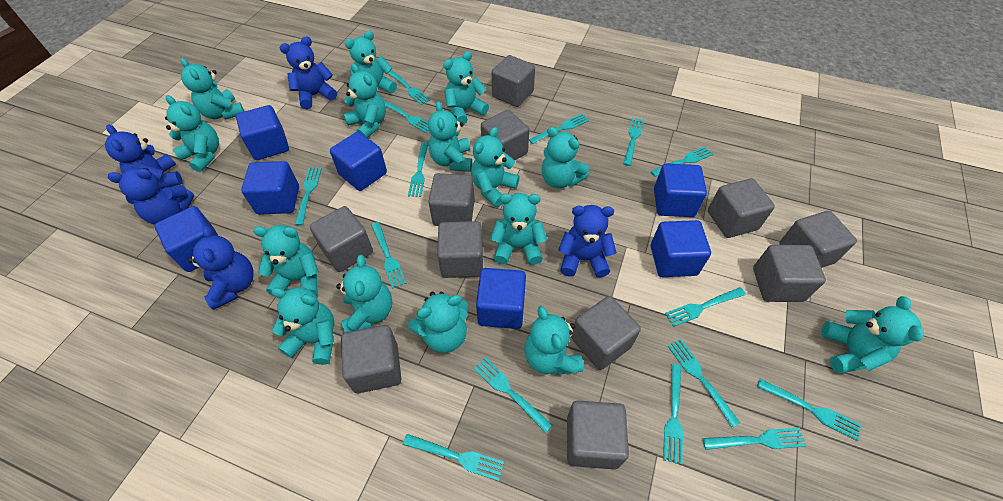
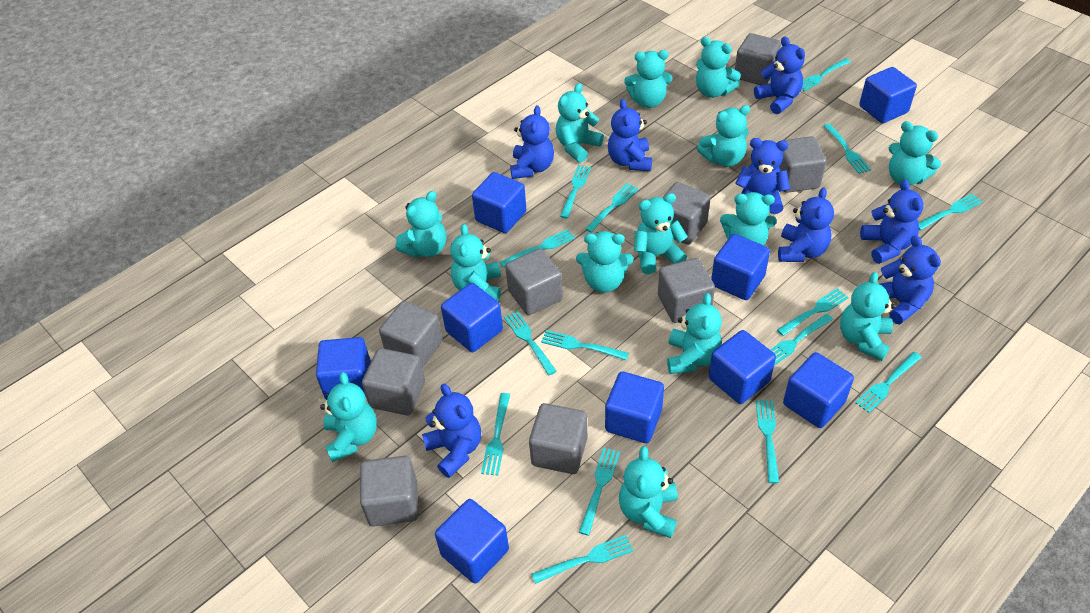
blue cube: [155,206,218,272] [236,105,289,160] [241,161,299,215] [330,132,387,191] [476,268,526,329] [651,220,711,277] [654,163,707,217] = 7 -> [316,337,371,400] [435,499,509,584] [441,283,503,352] [472,172,526,233] [605,372,664,443] [709,330,776,404] [711,234,770,300] [783,352,854,428] [859,67,917,123] = 9
blue teddy bear: [105,124,183,189] [108,168,194,225] [188,226,254,310] [280,36,337,109] [558,205,617,278] = 5 -> [422,384,481,478] [510,105,554,179] [608,99,652,171] [735,138,790,214] [754,37,805,114] [778,187,834,262] [860,180,923,264] [880,235,941,324] = 8
grey cube: [310,206,373,272] [341,325,401,393] [428,173,475,226] [437,221,483,278] [481,110,529,160] [492,55,535,107] [567,401,629,470] [571,296,641,370] [708,179,775,238] [753,245,826,302] [779,211,857,268] = 11 -> [360,456,418,527] [362,348,425,416] [379,301,443,368] [505,249,563,315] [529,403,587,474] [658,258,715,323] [662,182,710,245] [735,33,781,85] [779,136,826,193] = 9
turquoise teddy bear: [165,95,219,172] [181,58,245,120] [253,225,319,295] [271,287,335,365] [336,255,392,332] [344,64,386,138] [345,31,397,93] [408,292,468,353] [428,101,472,172] [443,51,489,124] [471,127,520,207] [490,193,547,265] [524,306,584,375] [541,127,589,188] [821,296,924,373] = 15 -> [320,372,377,462] [395,191,446,258] [450,224,501,302] [556,83,604,163] [576,231,633,293] [619,446,678,538] [624,50,672,108] [634,193,688,274] [667,293,722,374] [696,37,741,98] [697,105,750,167] [720,192,777,245] [840,272,896,361] [889,121,941,185] = 14

